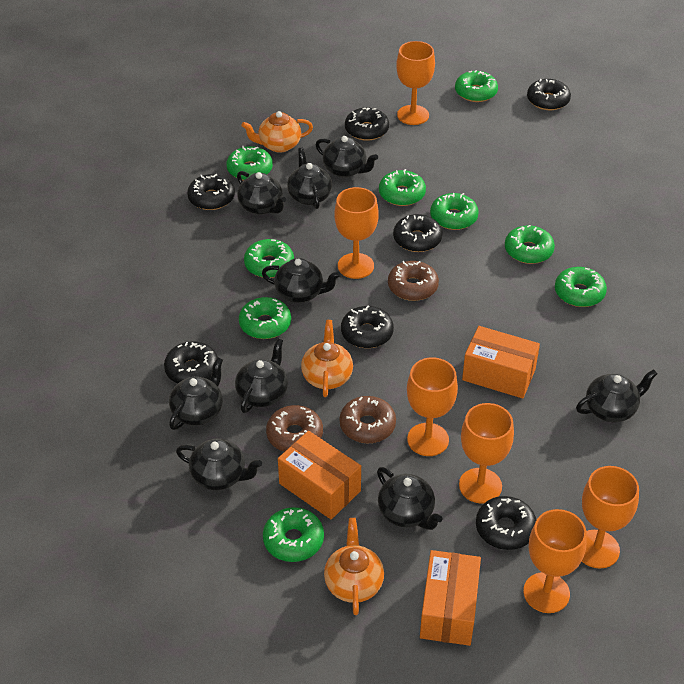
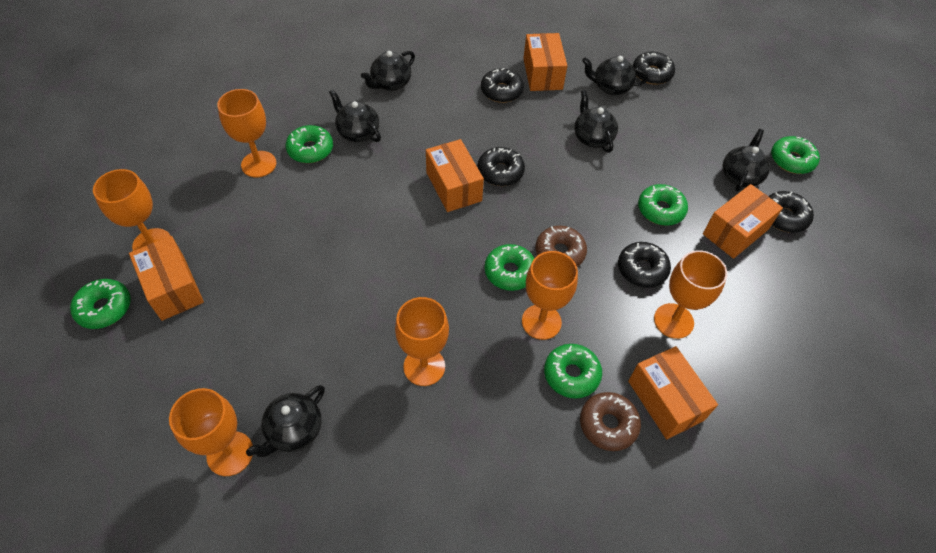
black donut: [164,342,218,383] [187,174,235,210] [341,305,394,348] [345,107,389,141] [393,214,442,252] [476,496,536,550] [527,79,571,110] = 7 -> [478,147,525,186] [481,68,524,103] [618,242,671,288] [633,52,675,85] [769,191,814,233] = 5
black teapot: [169,357,223,430] [176,439,262,490] [235,339,288,413] [237,171,286,215] [262,258,341,303] [287,147,332,209] [315,136,378,178] [377,467,443,530] [576,369,658,422] = 9 -> [246,385,325,457] [329,90,381,142] [361,51,415,91] [574,90,618,153] [582,56,648,95] [723,129,770,192] = 6
brown donut: [266,405,323,452] [339,396,396,444] [388,261,439,301] = 3 -> [535,226,587,267] [580,392,641,451] = 2
green donut: [226,146,273,181] [239,297,291,339] [244,239,294,278] [263,507,324,562] [379,169,426,206] [430,193,479,230] [455,70,498,102] [505,225,555,264] [555,267,607,307] = 9 -> [70,279,131,329] [286,125,333,163] [484,244,534,291] [544,344,602,399] [638,184,688,226] [771,136,820,174] = 6
orange box: [278,431,361,520] [420,550,481,646] [462,326,540,399] = 3 -> [129,236,204,321] [426,139,484,212] [523,33,567,91] [628,346,718,439] [703,184,783,259] = 5
orange teapot: [241,111,313,153] [301,320,353,397] [324,518,384,615] = 3 -> none = 0

